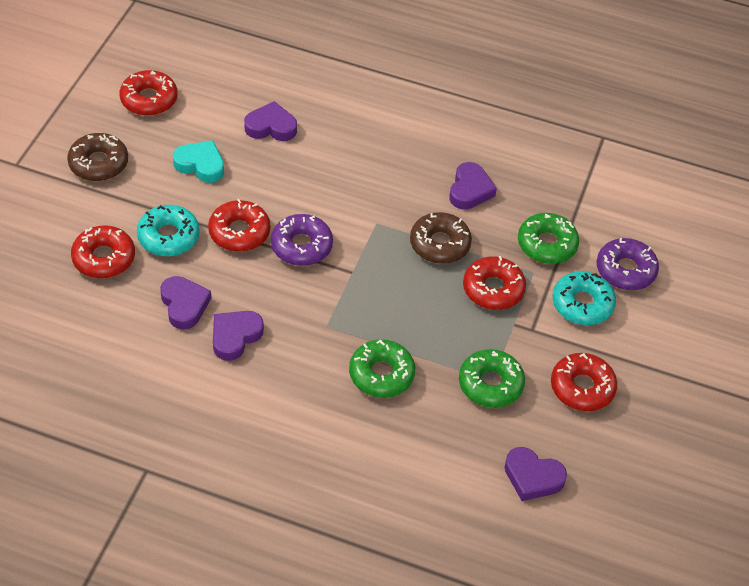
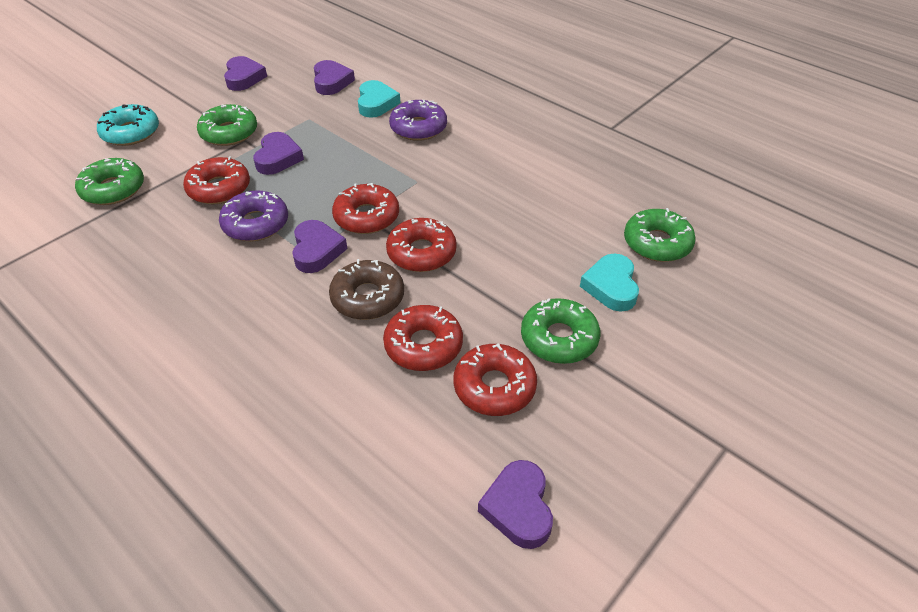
brown donut: [67,133,128,181] [410,212,472,264] = 2 -> [329,259,404,320] = 1
green donut: [349,339,415,398] [459,349,525,408] [518,213,579,264] = 3 -> [75,158,144,205] [197,104,257,146] [521,298,600,364] [624,208,696,262] = 4
turquoise donut: [137,205,200,256] [552,271,616,325] = 2 -> [97,104,159,146] = 1
turquoise heart: [173,140,224,183] = 1 -> [358,80,400,118] [580,253,639,312] = 2

